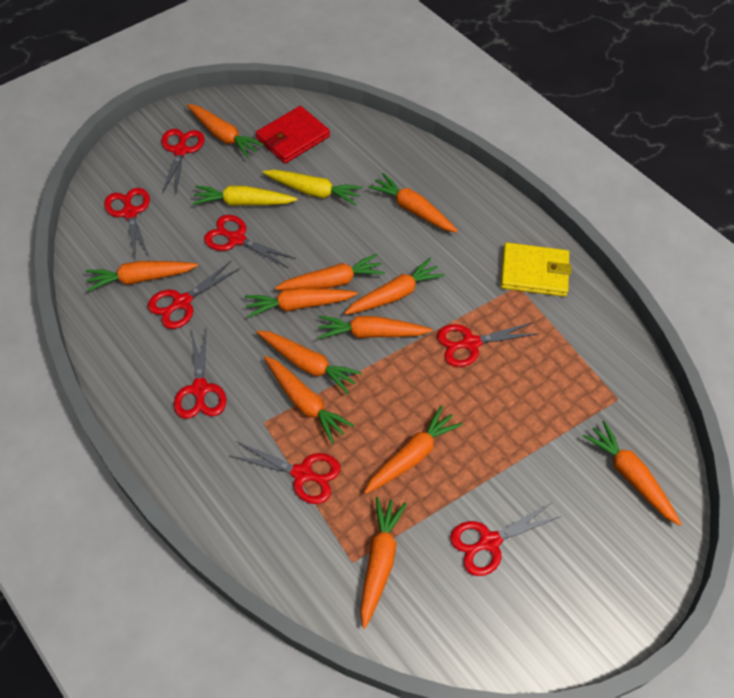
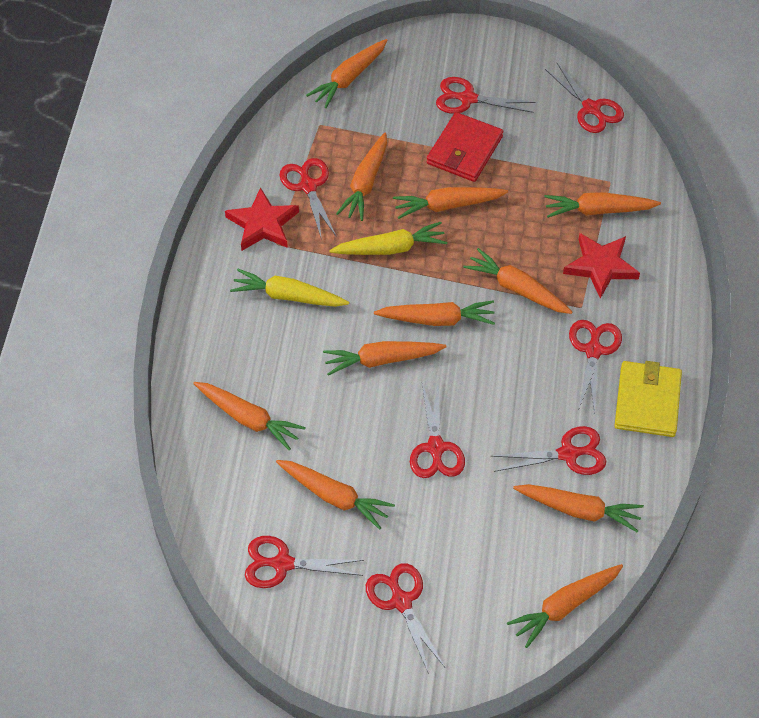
orange carrot: [86,261,198,292] [187,104,264,158] [245,288,358,318] [257,330,362,394] [264,356,354,444] [275,254,385,290] [318,315,433,339] [344,258,445,315] [360,497,407,629] [364,405,463,494] [368,173,458,233] [583,421,682,526] = 12 -> [193,382,306,451] [276,460,395,530] [306,39,387,108] [323,341,446,376] [336,133,387,221] [374,300,495,326] [393,187,508,219] [463,248,572,314] [507,564,623,648] [513,484,644,532] [544,192,661,218] = 11
red star: none = 0 -> [225,187,299,251] [563,233,640,299] = 2

